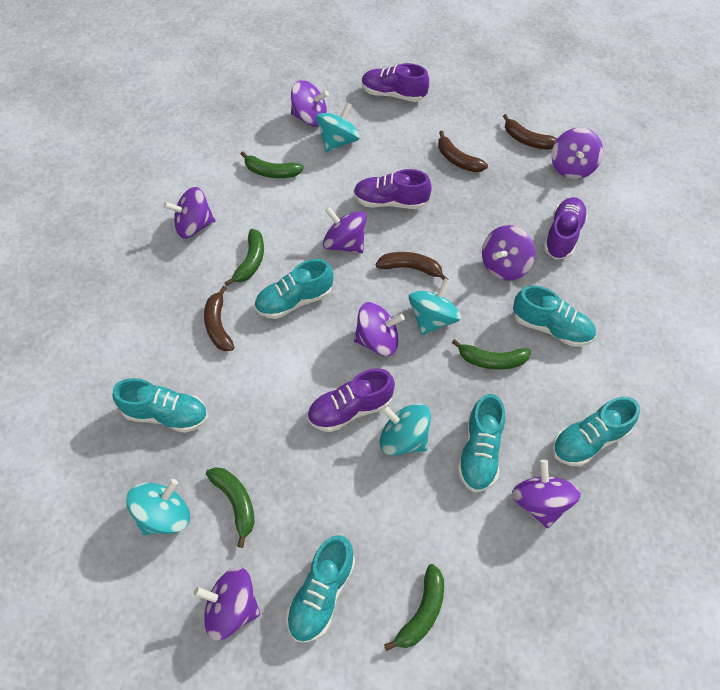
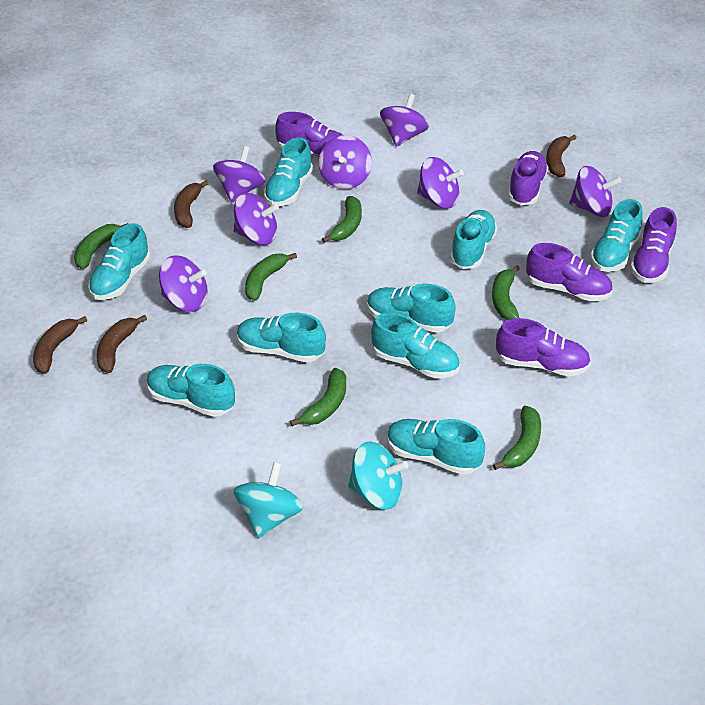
green banana: [206,467,254,548] [224,229,264,286] [241,151,304,178] [384,564,444,651] [452,339,531,370] = 5 -> [74,223,128,269] [245,253,297,301] [290,368,346,426] [322,196,362,243] [492,265,520,320] [493,406,541,470] = 6
purple shoe: [307,368,395,432] [354,169,432,209] [362,63,429,102] [544,197,588,259] = 4 -> [275,112,343,156] [496,318,591,376] [508,151,549,205] [526,243,613,301] [630,207,677,283] = 5
purple spinning top: [164,187,216,239] [194,567,260,641] [291,80,329,126] [323,207,367,253] [354,302,405,356] [482,225,535,280] [512,460,581,528] [551,128,603,179] = 8 -> [159,255,208,312] [213,146,266,203] [234,193,279,245] [319,135,372,189] [380,94,429,147] [417,157,464,209] [569,166,622,217] = 7
turquoise shoe: [112,378,208,433] [254,259,334,319] [286,535,355,643] [457,394,505,492] [513,285,596,347] [552,397,640,467] = 6 -> [88,223,150,300] [147,364,235,417] [237,313,326,362] [264,138,313,206] [367,284,455,333] [371,313,460,378] [387,419,485,475] [450,210,497,269] [590,199,643,272] = 9
turquoise spinning top: [126,479,190,535] [316,103,360,152] [379,403,431,456] [409,279,461,335] = 4 -> [234,462,304,538] [348,442,408,510] = 2

